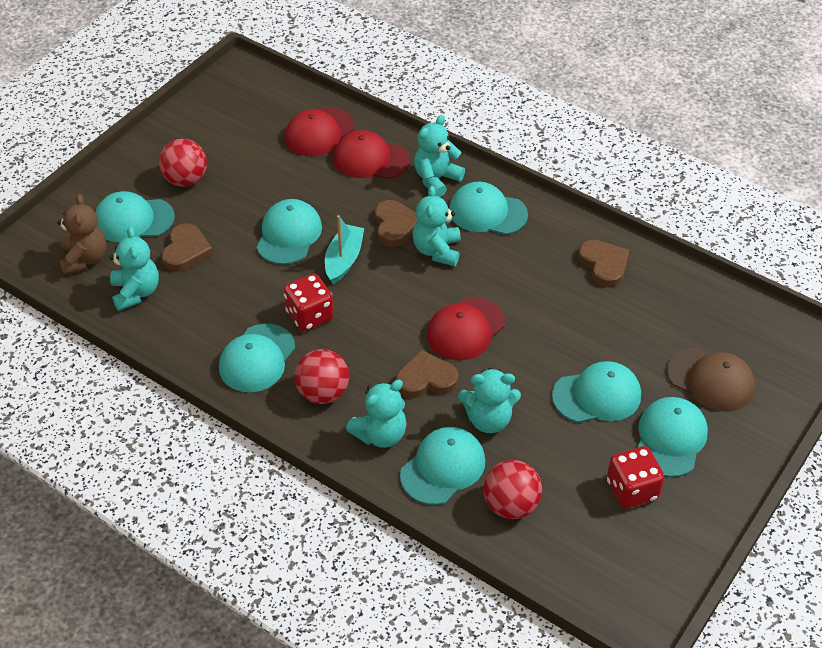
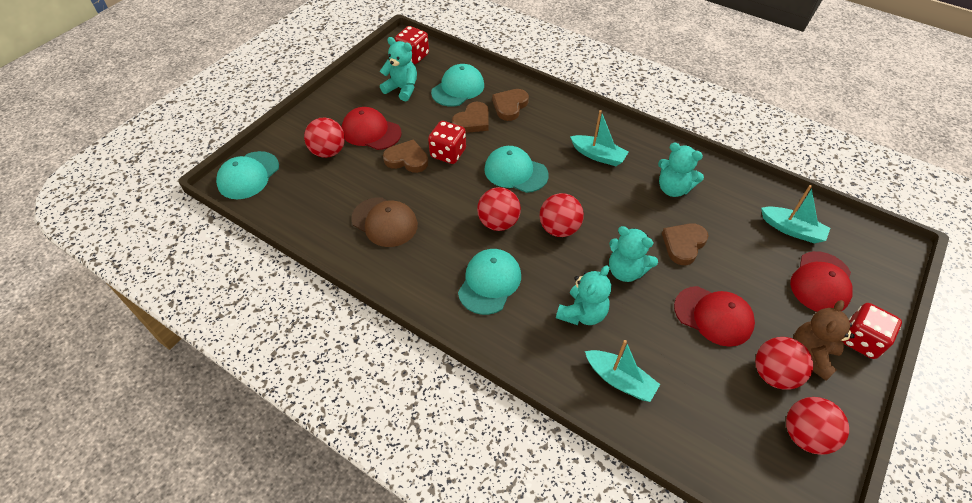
red ball: [159,139,207,186] [295,349,349,404] [483,460,542,519] = 3 -> [304,117,345,158] [477,187,521,231] [540,193,584,237] [755,337,813,390] [786,397,849,455] = 5
red dice: [283,273,334,331] [607,446,665,509] = 2 -> [395,26,429,64] [428,121,466,164] [843,303,902,359] = 3
turquoise boat: [325,215,364,284] = 1 -> [570,110,629,166] [585,340,660,402] [761,185,830,243] = 3
turquoise cap: [95,191,175,242] [219,324,295,392] [257,199,322,265] [400,427,485,505] [449,182,528,235] [552,361,641,423] [638,397,708,477] = 7 -> [216,151,279,199] [431,64,484,107] [458,249,521,315] [484,146,549,193] = 4
turquoise teddy bear: [110,227,159,311] [346,380,407,448] [413,186,461,266] [414,115,465,197] [458,368,521,433] = 5 -> [380,37,417,101] [556,265,611,325] [609,226,658,282] [658,143,704,197] = 4

